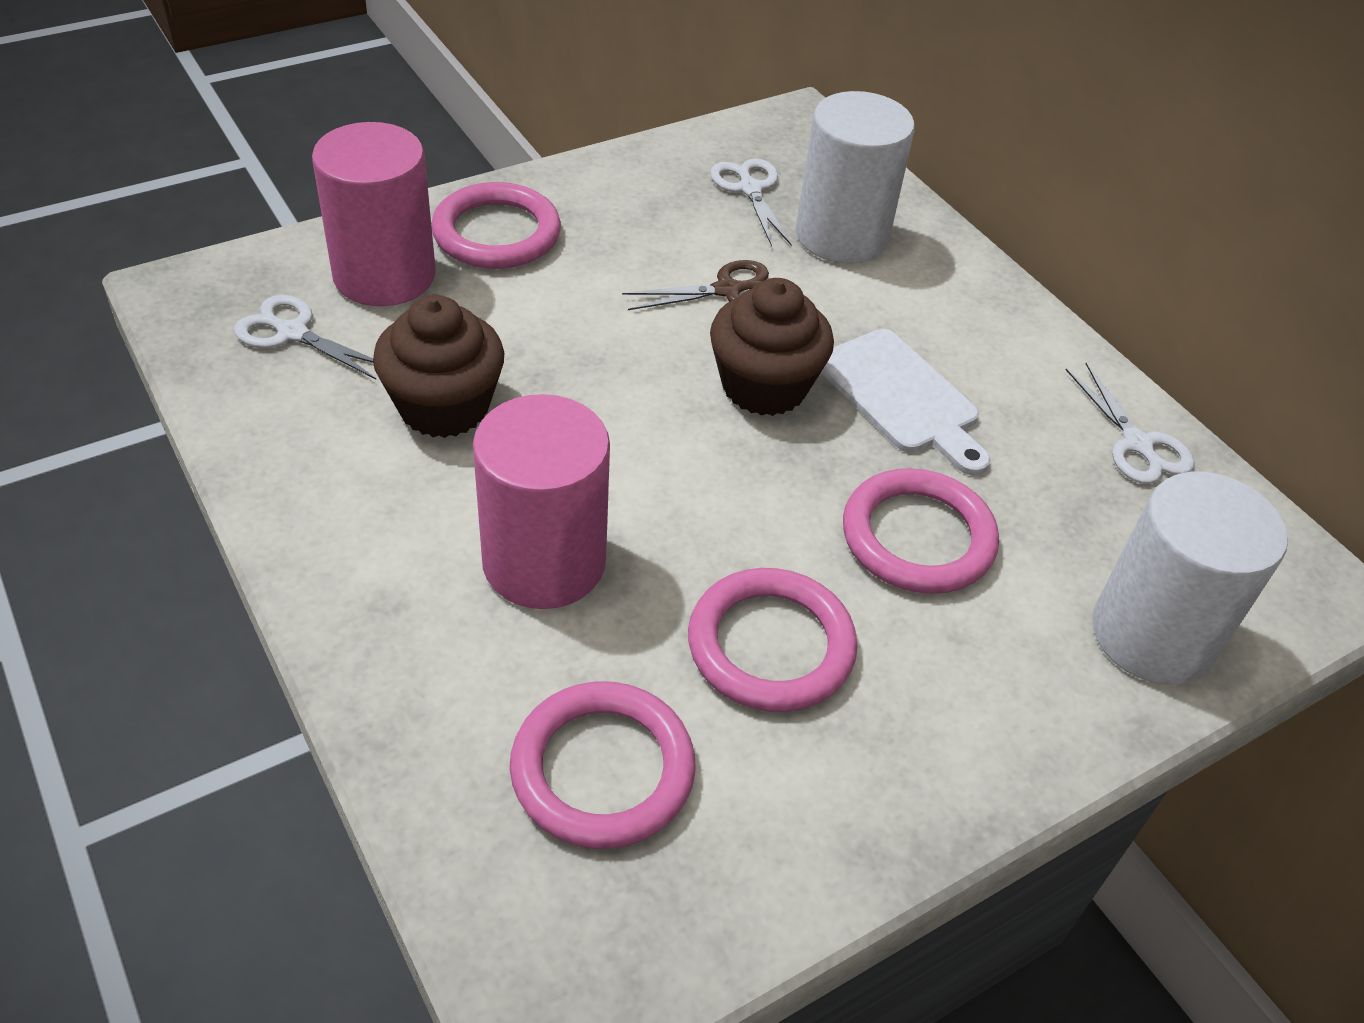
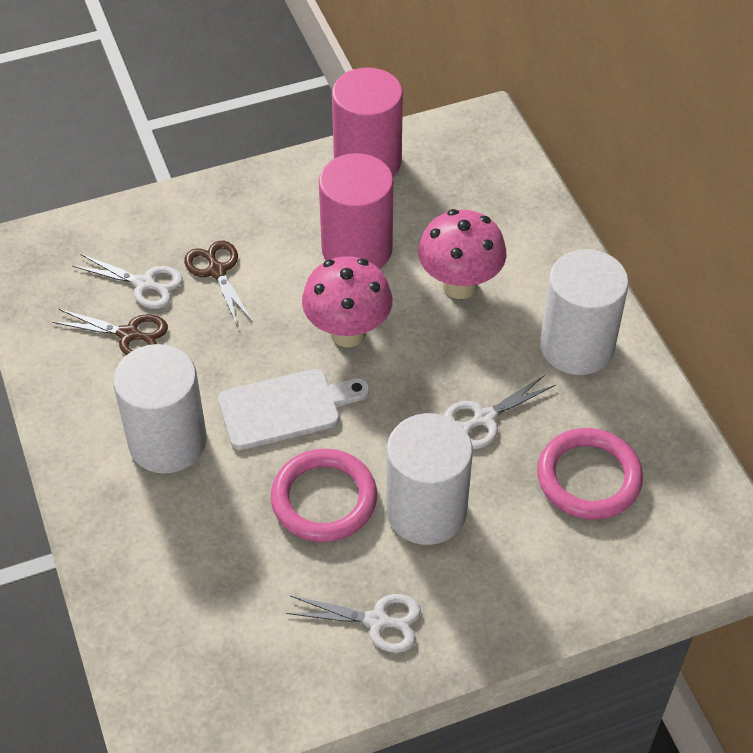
brown cupcake: [373,295,504,438] [710,278,834,416] = 2 -> none = 0
brown scissors: [622,260,769,310] = 1 -> [52,309,168,355] [184,241,253,325] = 2
pink mushroom: none = 0 -> [302,256,393,347] [418,209,506,299] = 2
pink ring: [431,182,561,269] [510,681,696,849] [688,568,857,712] [843,468,999,594] = 4 -> [271,449,377,542] [537,428,643,520] = 2
white cylinder: [796,91,915,264] [1092,472,1288,685] = 2 -> [113,344,207,474] [386,413,473,545] [540,249,629,375] = 3

